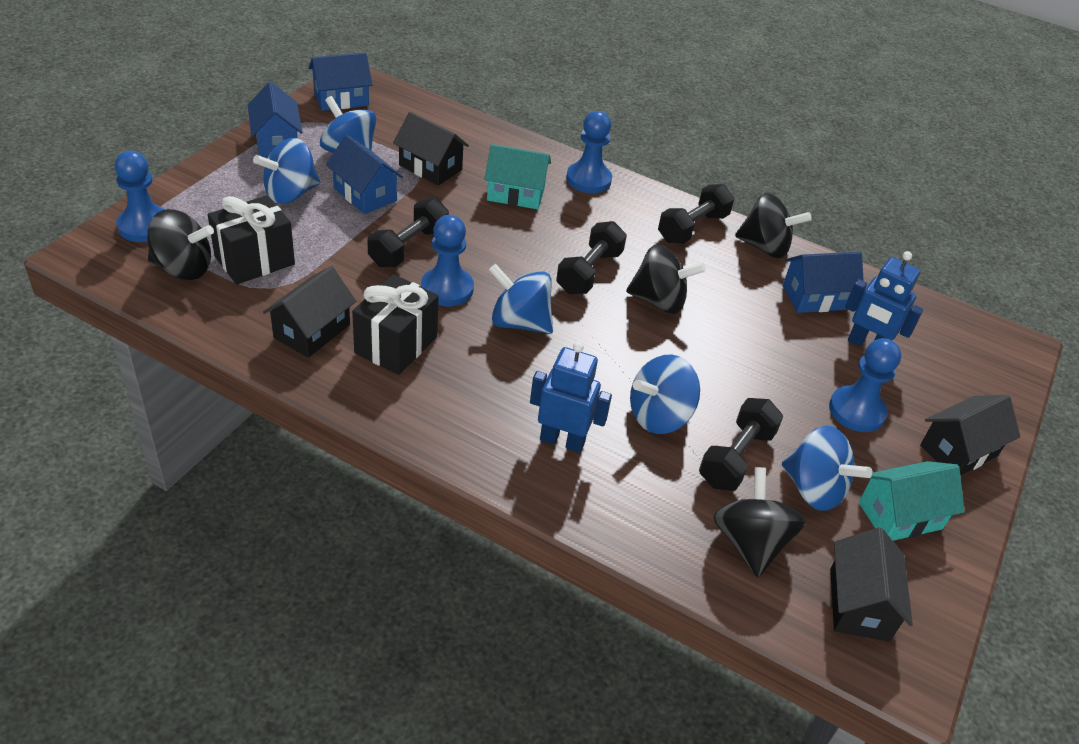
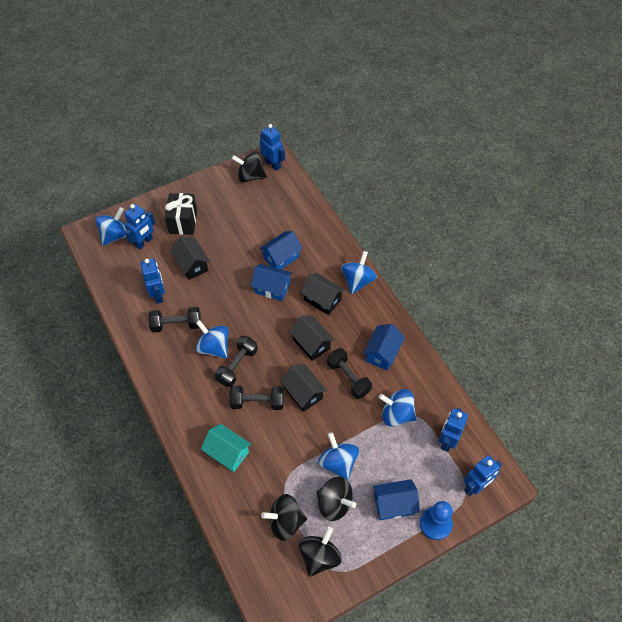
black gift: [208,195,295,285] [352,274,439,375] = 2 -> [165,193,197,235] = 1
blue pawn: [114,151,165,242] [421,215,474,306] [566,111,612,193] [829,338,901,432] = 4 -> [420,501,453,540] = 1
blue robot: [530,342,612,453] [845,251,923,346] = 2 -> [124,204,155,250] [140,258,165,304] [260,124,285,171] [439,408,468,452] [464,455,502,496] = 5
turquoise house: [484,144,551,209] [859,461,965,541] = 2 -> [201,424,251,472] = 1

